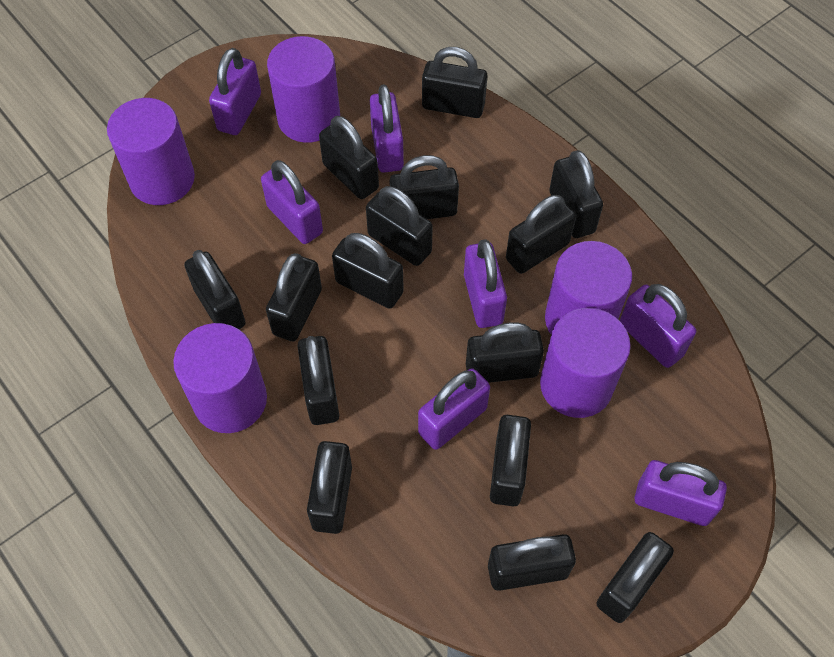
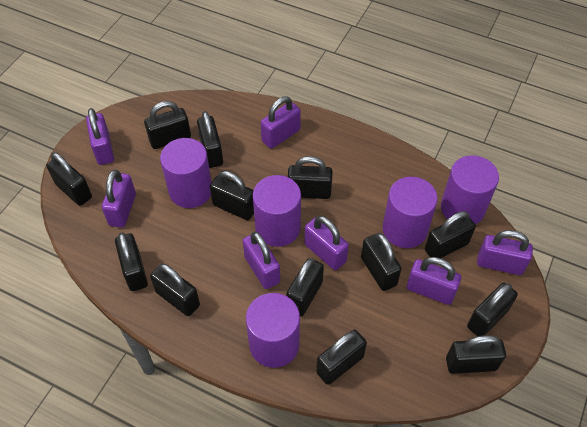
black padlock: [184,250,246,329] [266,253,322,341] [298,336,339,425] [307,441,352,534] [319,116,379,199] [332,233,404,309] [366,186,433,266] [389,155,459,219] [422,47,487,118] [466,322,544,383] [488,534,576,591] [490,415,531,506] [506,195,576,274] [549,150,603,238] [597,532,674,623] = 15 -> [46,152,92,206] [115,232,148,291] [144,101,191,149] [150,263,200,316] [197,111,223,168] [210,171,254,220] [286,258,324,317] [288,156,333,199] [316,330,367,385] [361,233,402,291] [425,211,476,258] [446,335,506,374] [467,283,518,336] = 13

